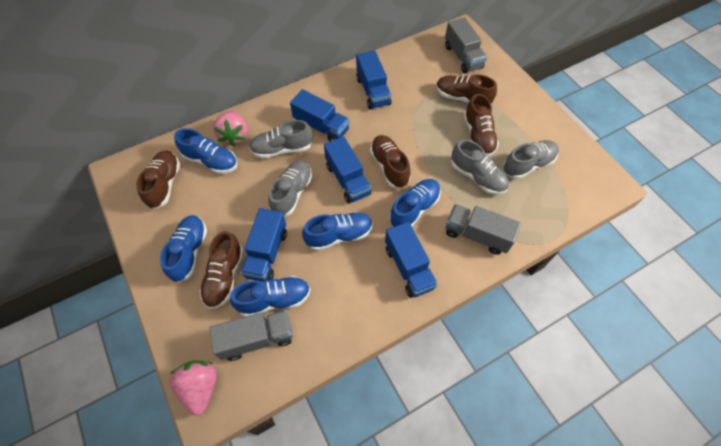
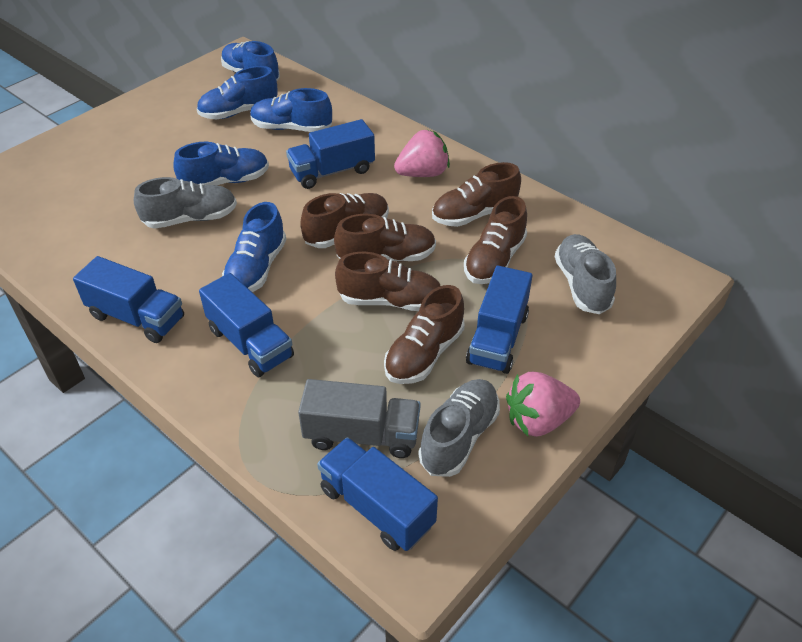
brown shoe: [136,150,180,209] [199,231,244,309] [370,135,411,188] [436,74,497,104] [464,94,499,156] = 5 -> [300,193,389,248] [334,214,436,262] [335,252,440,311] [384,285,465,384] [432,162,521,227] [464,196,527,284] = 6
grey shoe: [249,120,313,159] [268,160,312,216] [451,140,509,195] [503,140,559,179] = 4 -> [134,177,237,229] [419,379,500,477] [555,234,616,314] = 3
grey truck: [210,310,293,361] [445,18,487,73] [446,204,521,255] = 3 -> [298,379,420,458] = 1

